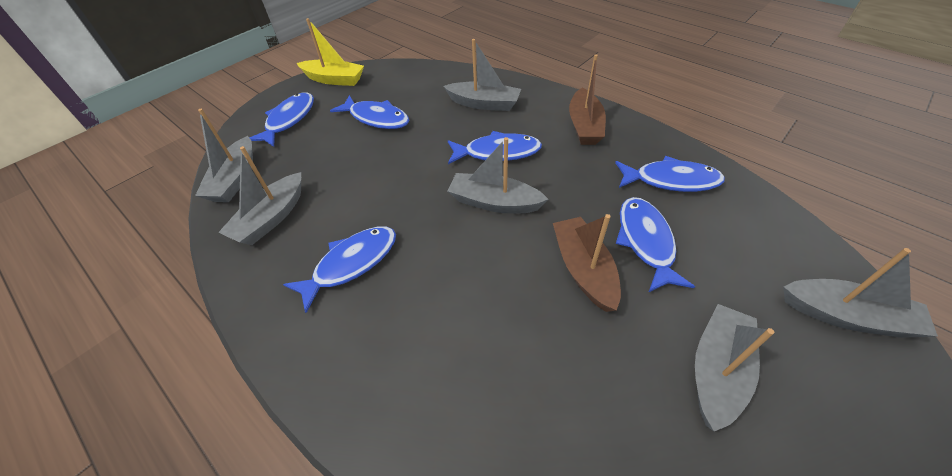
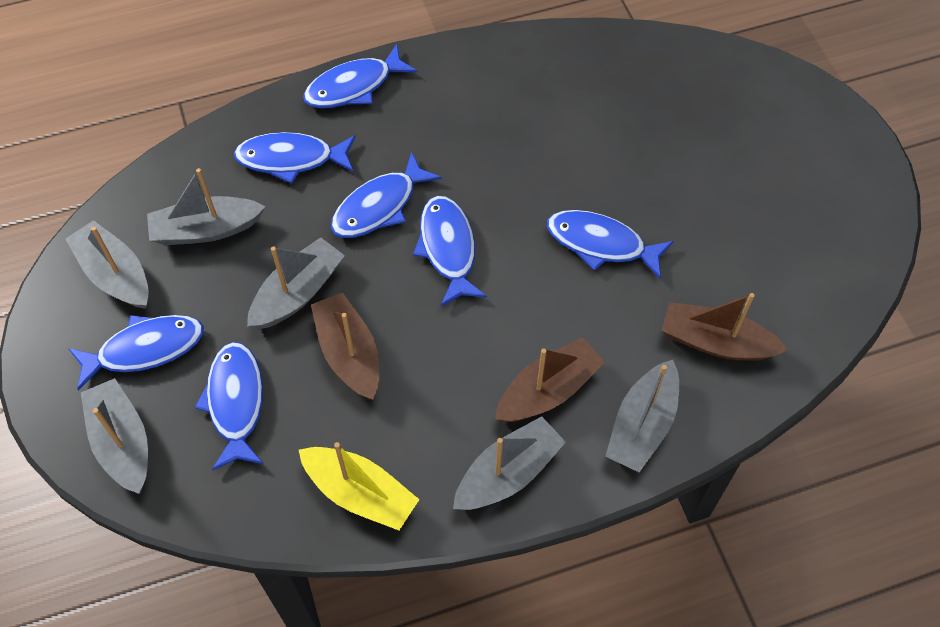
blue fish: [249,92,314,147] [283,226,396,313] [330,95,409,129] [448,131,542,164] [615,156,725,192] [616,197,695,292] = 6 -> [68,315,204,391] [195,342,263,471] [234,132,355,184] [303,44,417,108] [331,152,442,238] [413,196,487,306] [547,210,674,279] = 7
brown boat: [553,214,621,312] [569,54,606,145] = 2 -> [311,292,379,400] [495,337,605,422] [662,293,788,361] = 3

